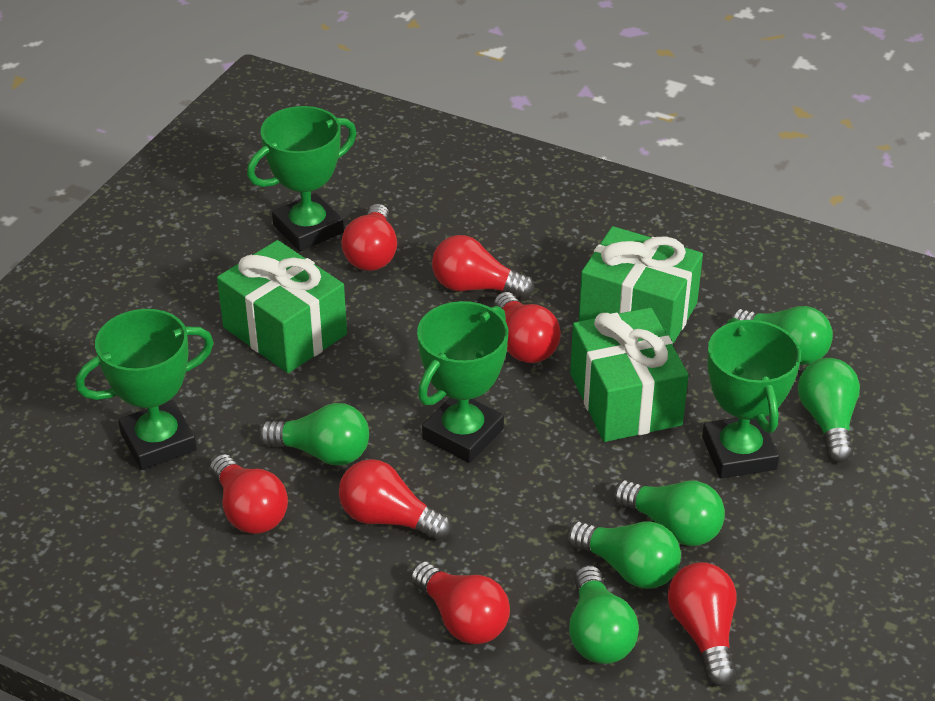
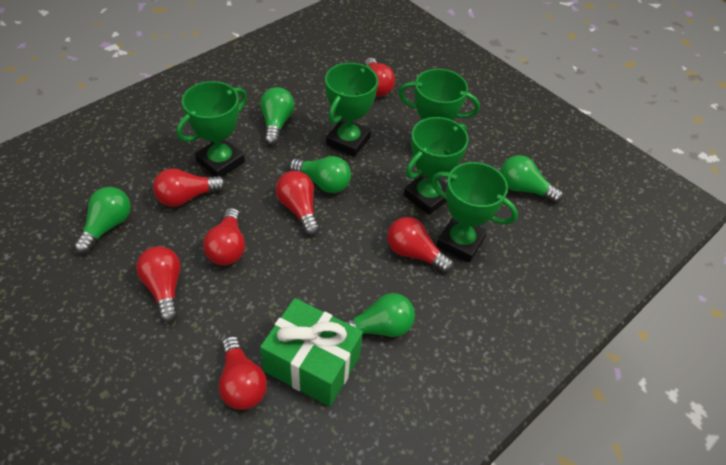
green gift: [217,240,347,373] [570,307,689,442] [579,226,703,344] = 3 -> [260,298,363,407] = 1
green light bulb: [258,403,369,465] [567,521,681,589] [569,565,639,664] [613,480,725,546] [730,306,833,365] [798,358,860,463] = 6 -> [74,187,131,254] [260,87,294,146] [289,156,351,193] [343,293,415,337] [500,155,563,203] = 5
green trophy: [75,309,214,470] [247,106,357,251] [417,301,508,463] [702,318,801,478] = 4 -> [177,81,247,177] [325,63,378,157] [398,69,480,154] [404,117,469,215] [431,162,518,263] = 5

